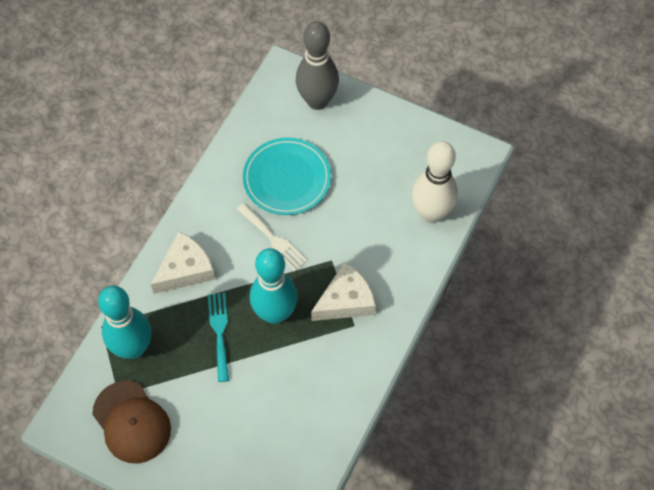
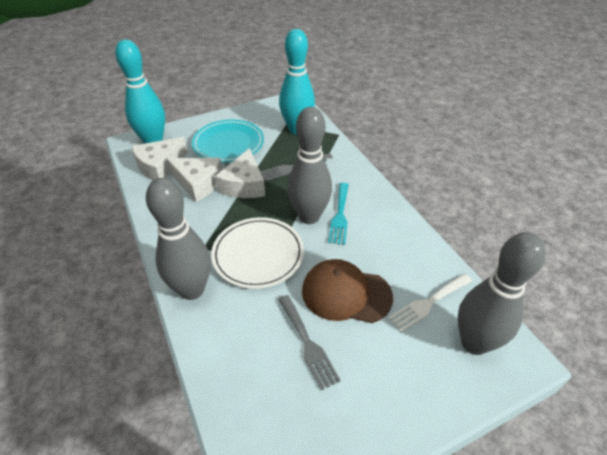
grey bowling pin: [296,21,339,110] = 1 -> [146,178,211,300] [287,107,332,224] [458,232,546,355] = 3
grey fork: none = 0 -> [260,153,333,181] [278,295,341,390] = 2
white bowling pin: [412,141,458,223] = 1 -> none = 0
white cheese: [151,232,215,294] [311,262,376,321] = 2 -> [131,137,188,181] [166,158,222,202] [215,148,265,198] = 3
white plate: none = 0 -> [211,217,304,289] = 1

